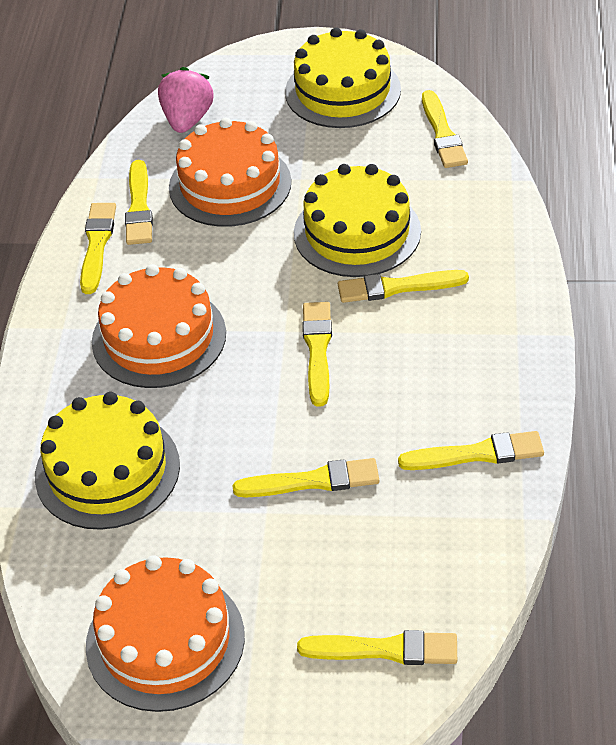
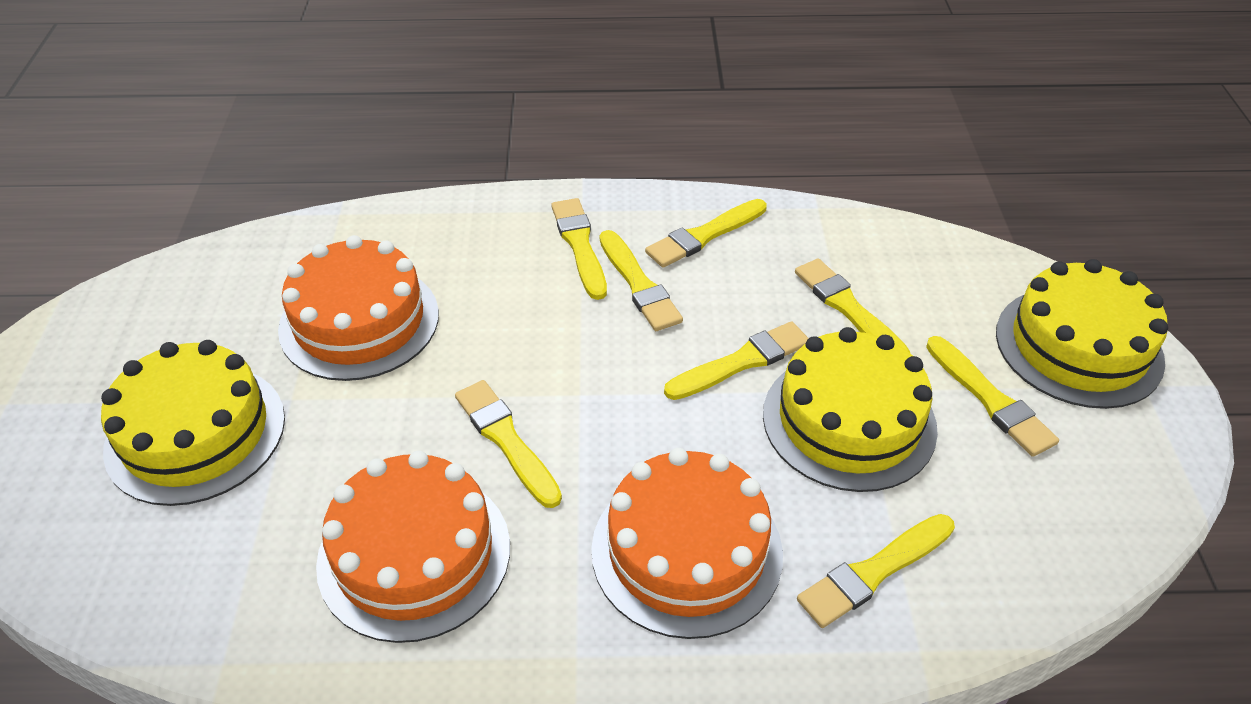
pink strawberry: [158,67,214,133] = 1 -> none = 0

